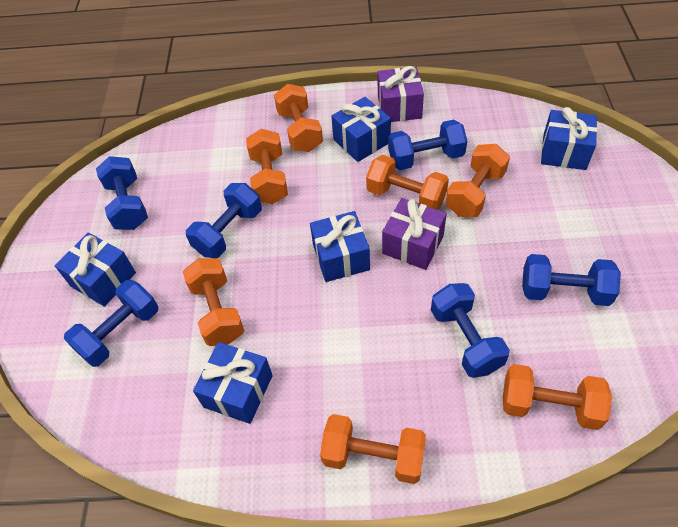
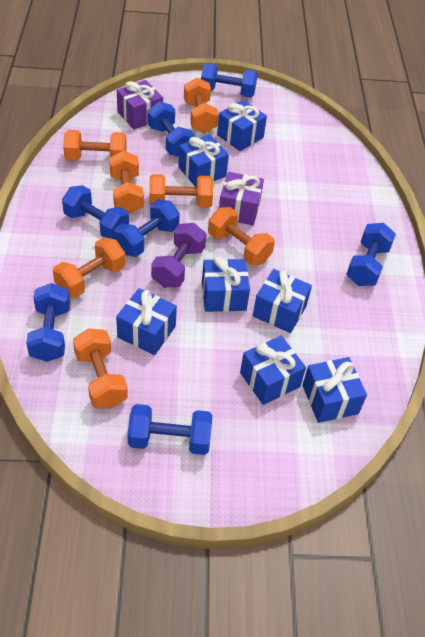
blue dumbbell: [64,280,158,367] [96,156,148,230] [186,183,262,258] [388,119,467,170] [431,283,510,378] [522,254,621,306] = 6 -> [26,283,70,362] [62,185,129,239] [114,200,180,257] [128,404,212,455] [147,101,195,157] [201,63,258,98] [346,223,396,286] = 7
blue gift: [55,232,136,307] [193,342,273,424] [310,211,370,282] [332,97,391,162] [541,107,597,170] = 5 -> [116,288,177,355] [178,135,229,187] [202,257,250,312] [217,100,267,151] [240,336,306,405] [253,269,312,333] [302,357,367,423] = 7
purple dumbbell: none = 0 -> [151,223,207,288] = 1

